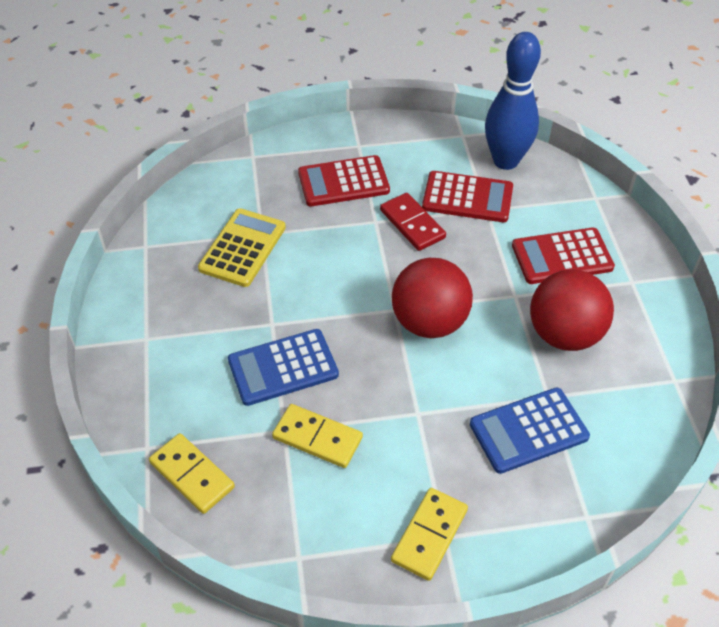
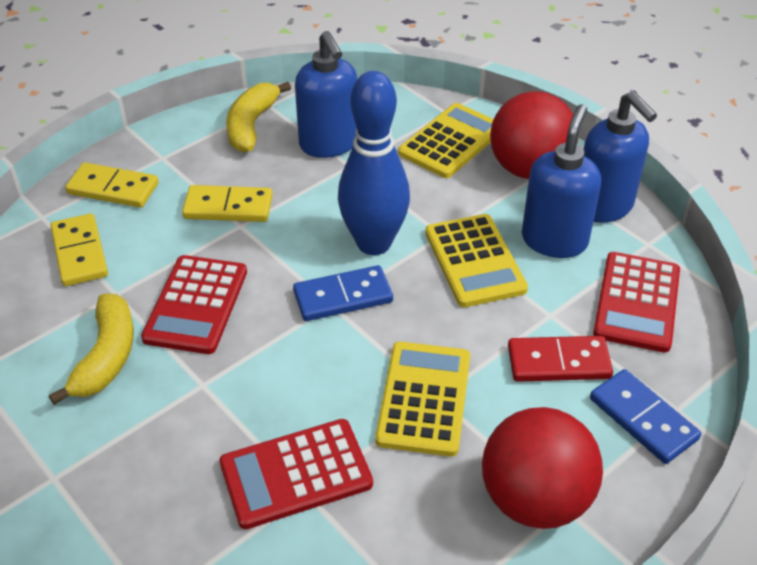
blue calculator: [228,329,339,406] [470,388,590,474] = 2 -> none = 0
blue domino: none = 0 -> [293,265,393,321] [590,369,701,464] = 2
blue soap dispenser: none = 0 -> [295,31,357,158] [522,104,601,258] [583,91,657,223] = 3
yellow banana: none = 0 -> [49,293,134,405] [226,82,291,152] = 2
yellow calculator: [198,208,286,287] = 1 -> [375,342,470,457] [398,103,493,178] [425,214,528,307] = 3

